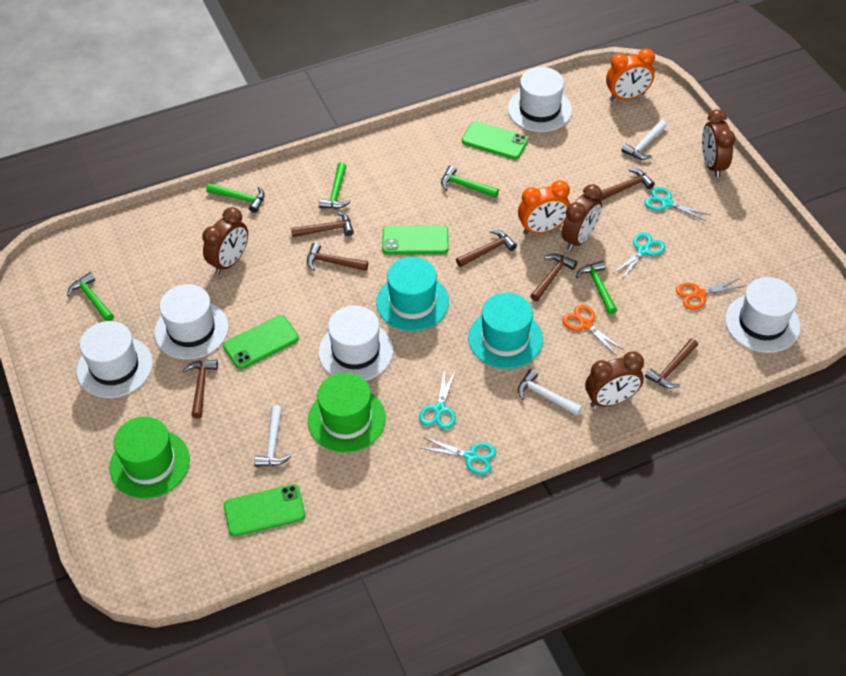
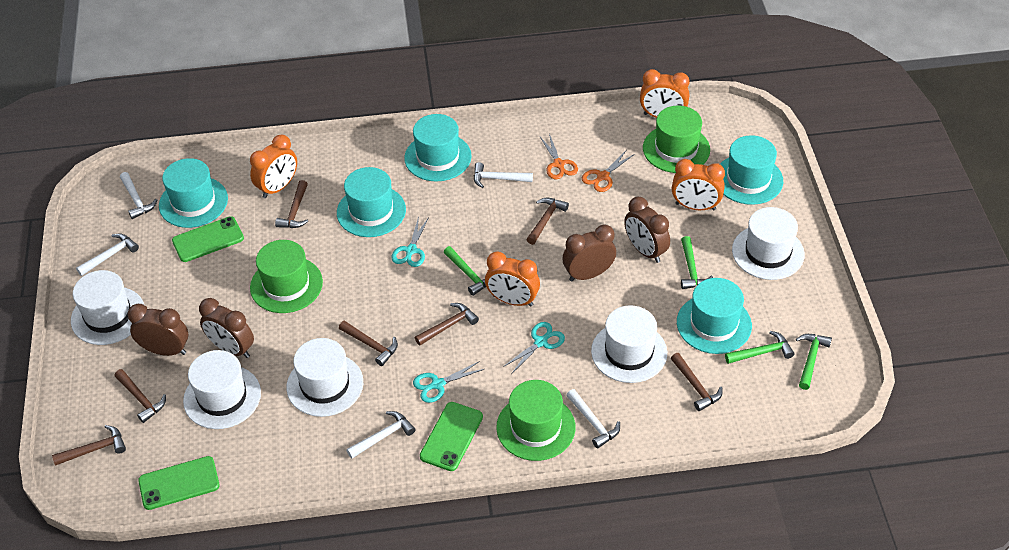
green hammer: [67,272,114,321] [206,183,265,213] [319,162,351,209] [441,165,499,198] [576,260,617,315] = 5 -> [444,246,486,296] [681,236,713,289] [725,331,795,364] [796,334,832,390] = 4
green hat: [109,417,190,498] [308,373,386,453] = 2 -> [250,240,323,313] [496,380,575,461] [643,106,710,173] = 3
green phone: [223,315,299,369] [224,484,305,537] [382,225,449,254] [462,121,528,159] = 4 -> [138,456,220,510] [172,216,244,262] [420,402,483,471] = 3
orange clock: [518,180,570,234] [606,48,655,101] = 2 -> [250,134,297,198] [485,252,540,307] [640,69,690,118] [672,159,725,210] = 4
turquoise hat: [376,257,449,331] [468,293,543,369] = 2 -> [159,158,228,228] [337,167,406,237] [404,114,472,182] [677,278,752,354] [720,135,783,205] = 5
turquoise scissors: [419,368,456,429] [422,438,497,475] [613,232,666,278] [645,187,710,221] = 4 -> [391,216,429,267] [413,361,484,403] [503,322,565,374] = 3
white hammer: [254,405,291,467] [518,369,582,416] [621,120,667,160] = 3 -> [76,233,139,276] [120,172,157,219] [346,411,416,458] [474,162,533,188] [566,389,620,448] = 5

